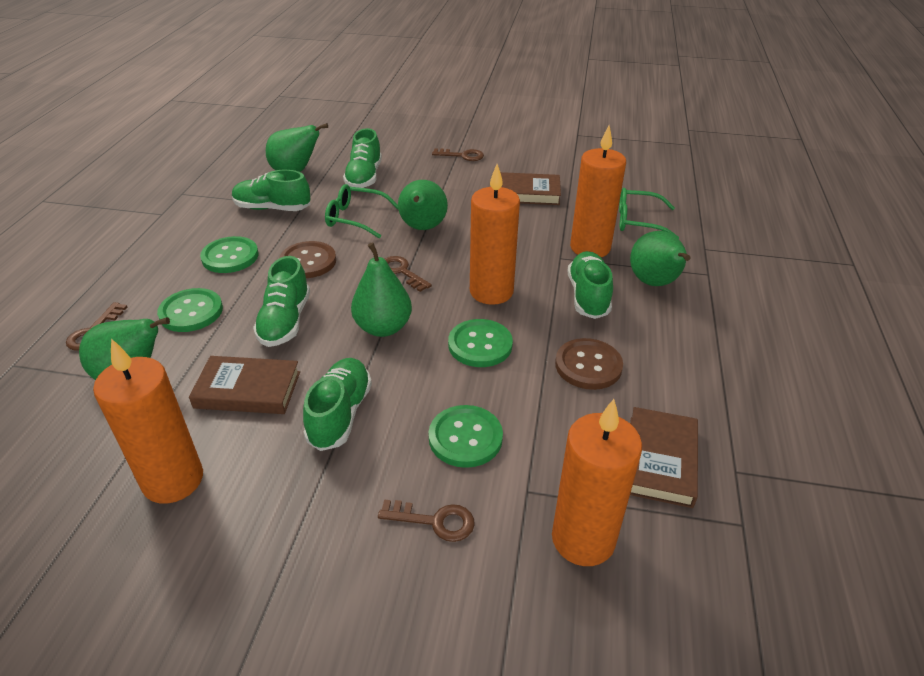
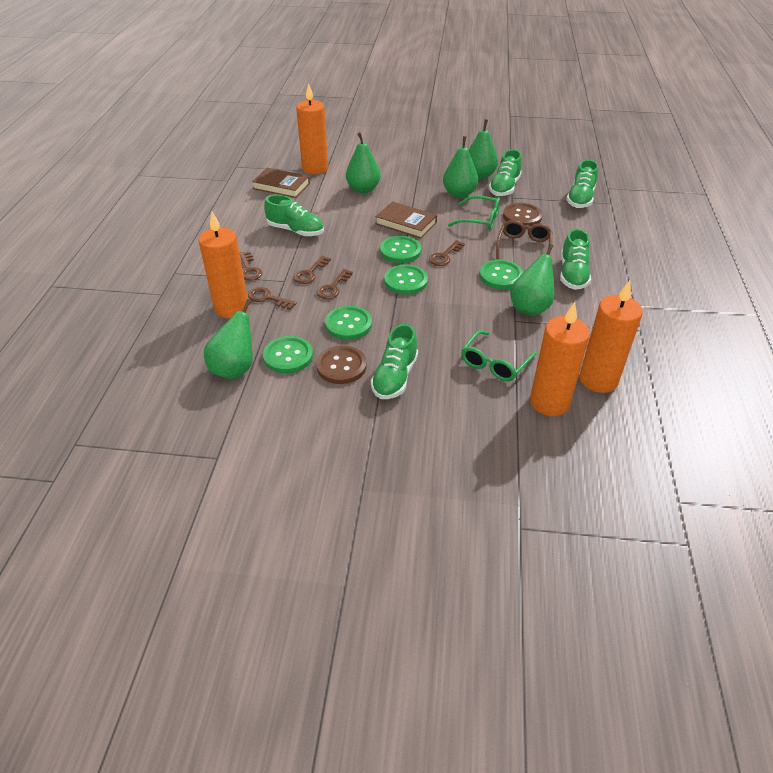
brown book: [189,356,300,414] [500,172,561,205] [630,407,698,508] = 3 -> [252,168,310,198] [376,201,437,238] = 2
brown glasses: none = 0 -> [496,220,552,259] = 1
brown key: [66,302,127,351] [378,499,475,542] [385,256,432,292] [432,148,484,161] = 4 -> [239,251,262,281] [248,287,297,310] [293,255,331,284] [317,269,353,299] [429,240,465,266] = 5
green button: [157,288,223,332] [200,236,259,273] [429,405,503,468] [448,319,513,367] = 4 -> [263,336,313,374] [325,306,372,340] [380,236,421,263] [384,264,428,295] [479,260,523,289] = 5

